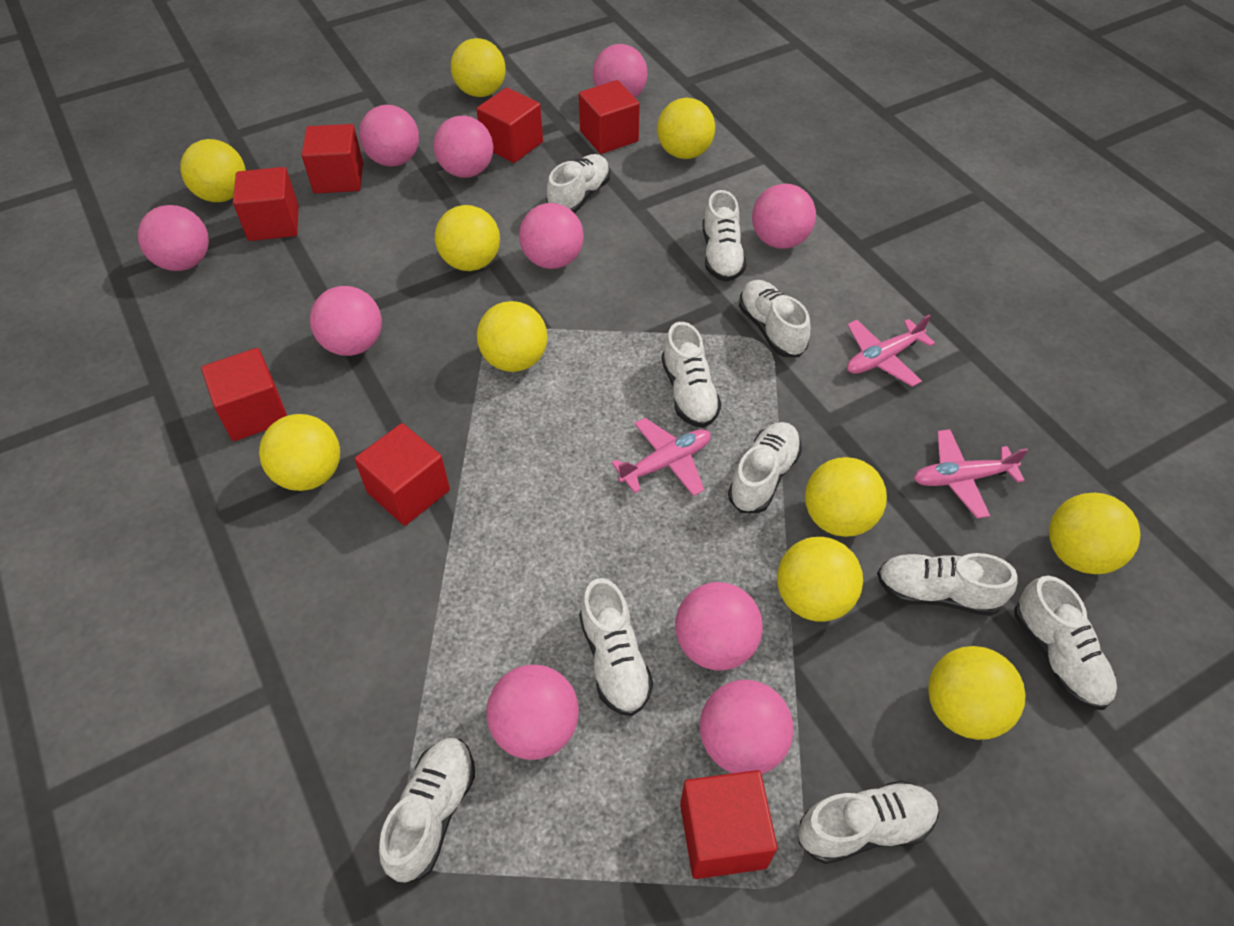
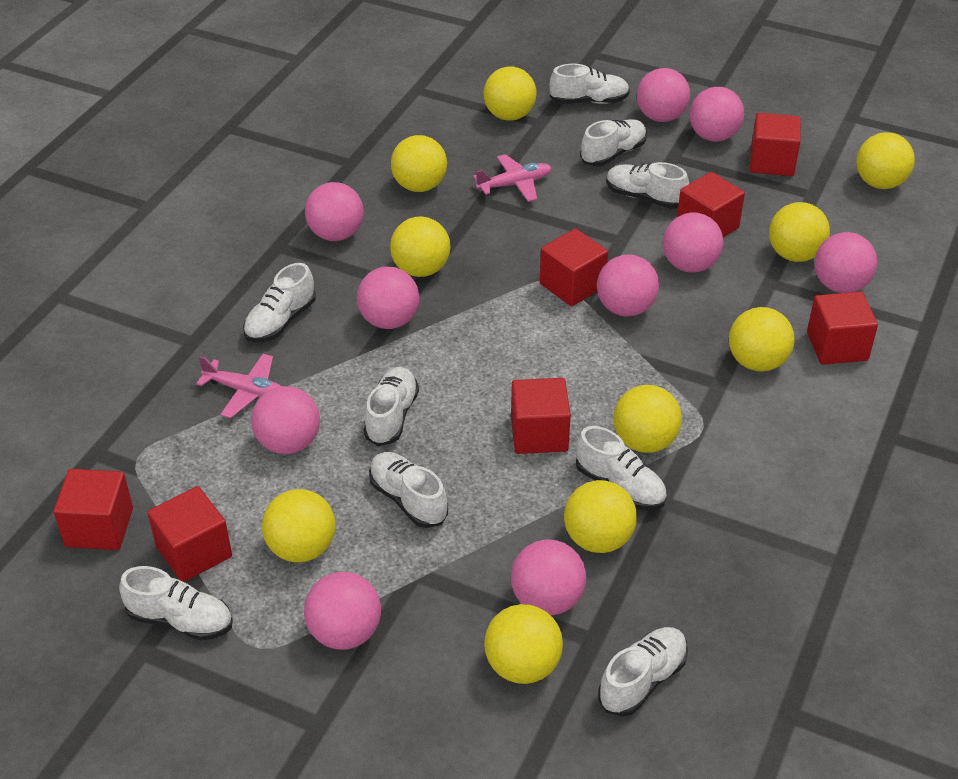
pink plane: [612,418,711,496] [847,314,935,387] [914,429,1028,518] = 3 -> [196,354,281,418] [473,154,552,202] = 2
white shoe: [379,738,475,884] [546,154,610,213] [579,578,653,716] [661,322,721,428] [702,190,746,282] [728,422,802,513] [739,280,810,357] [798,780,939,864] [877,553,1017,616] [1015,576,1117,710] = 10 -> [119,566,233,641] [243,263,316,342] [364,367,419,446] [369,452,448,528] [550,64,630,104] [576,426,667,510] [580,119,647,166] [598,627,688,716] [606,162,689,209] = 9

